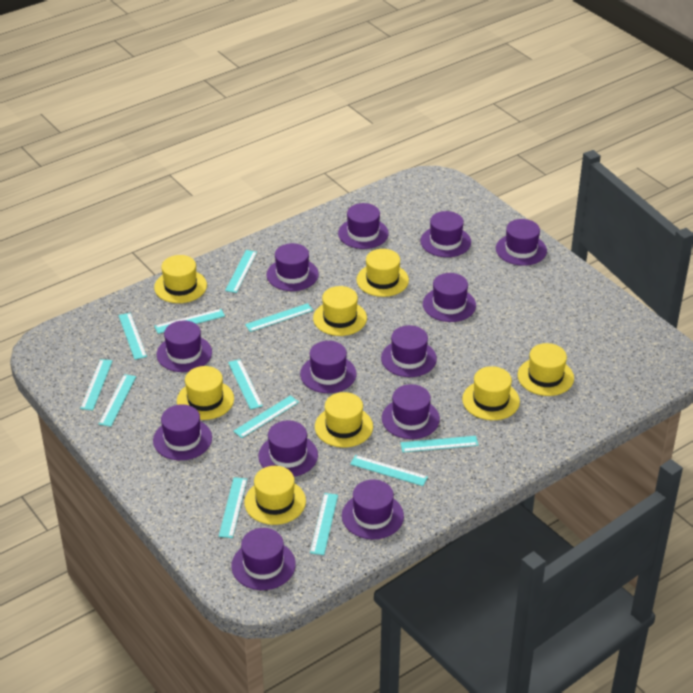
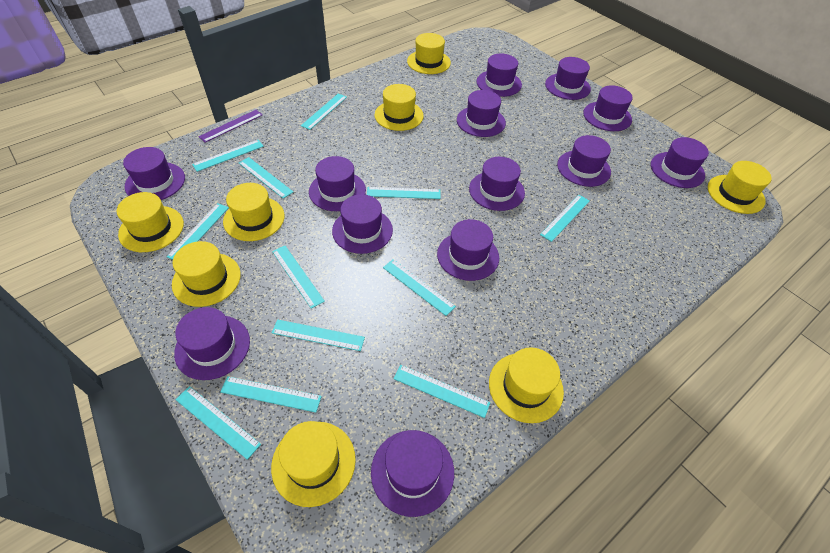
purple ruler: none = 0 -> [198,110,263,142] = 1

